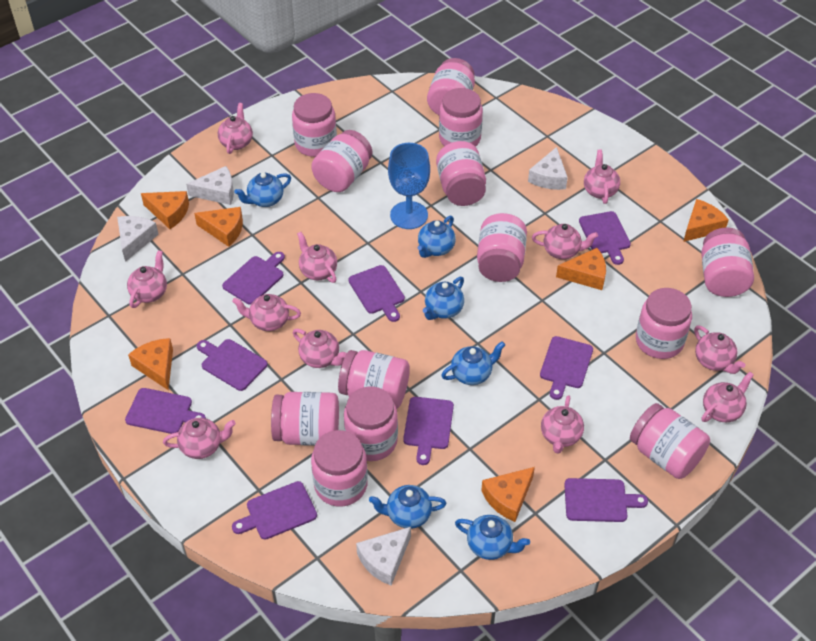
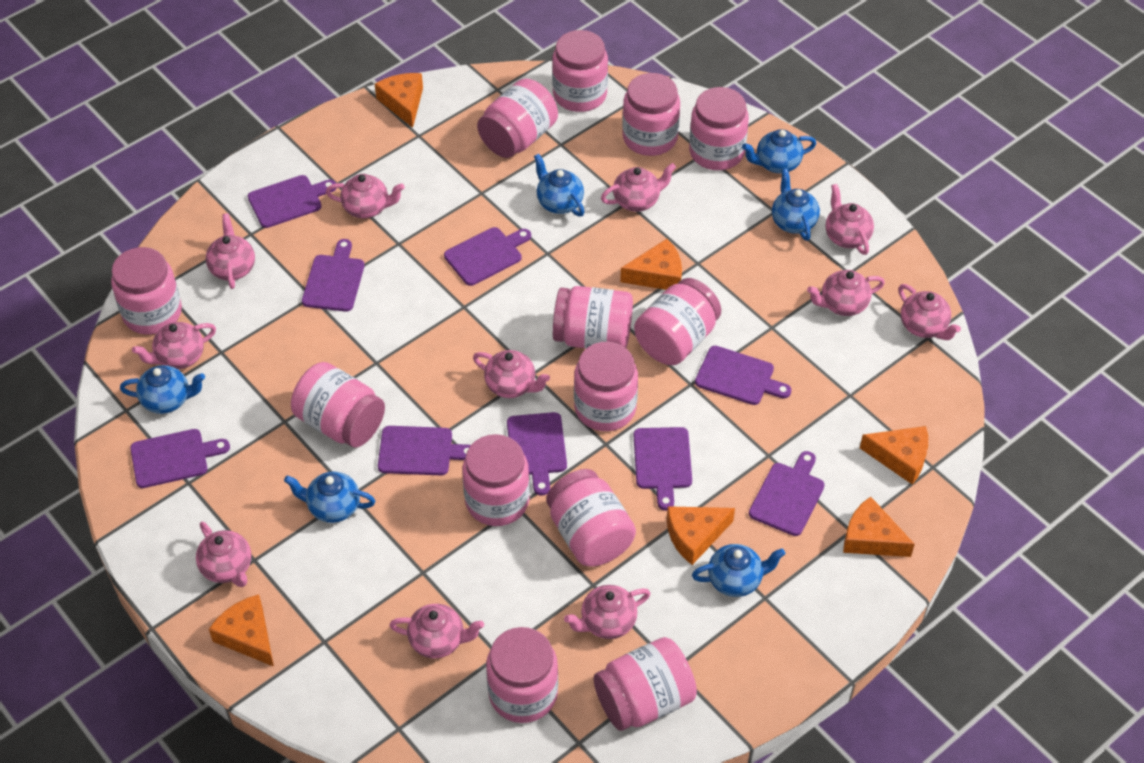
blue goblet: [388,143,430,229] = 1 -> none = 0
white cheese: [117,216,159,262] [186,166,234,205] [356,527,411,586] [528,147,568,190] = 4 -> none = 0

